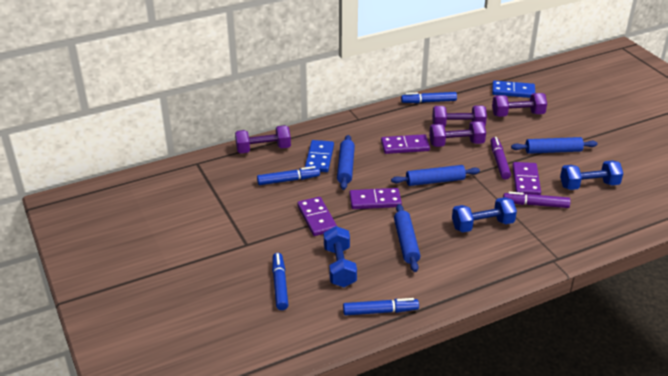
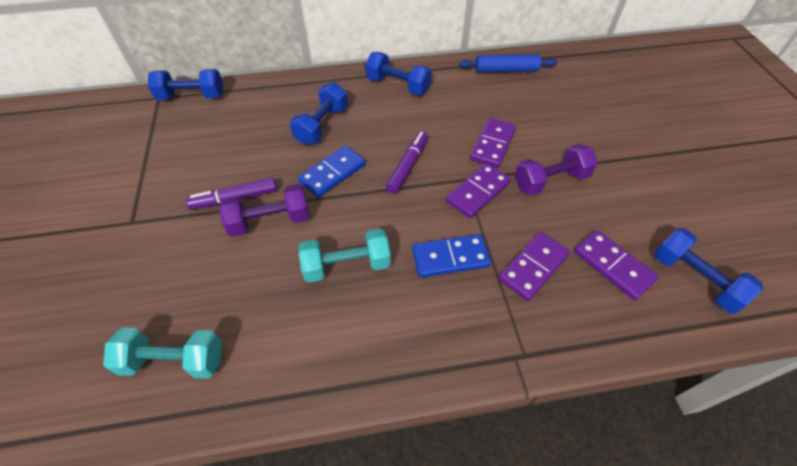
blue dumbbell: [324,226,357,287] [452,197,517,232] [560,160,623,190] = 3 -> [148,69,223,100] [290,82,348,145] [365,52,432,95] [654,228,763,314] = 4
blue marker: [257,166,320,185] [272,253,288,310] [343,298,419,316] [401,92,457,103] = 4 -> none = 0
blue rolling pin: [337,135,355,190] [391,165,480,186] [394,204,421,272] [511,137,598,154] = 4 -> [459,54,557,73] = 1
purple dumbbell: [235,125,291,153] [429,121,486,147] [432,105,487,127] [492,93,547,117] = 4 -> [219,184,309,237] [515,144,598,196] = 2
turquoise dumbbell: none = 0 -> [103,327,222,379] [298,228,391,282] = 2

